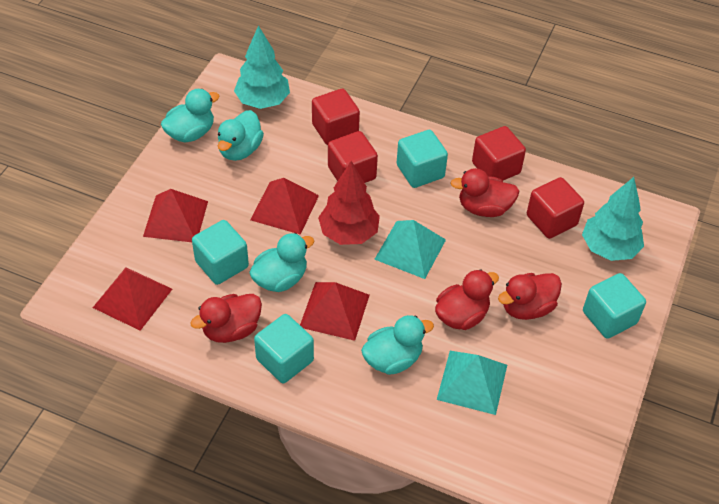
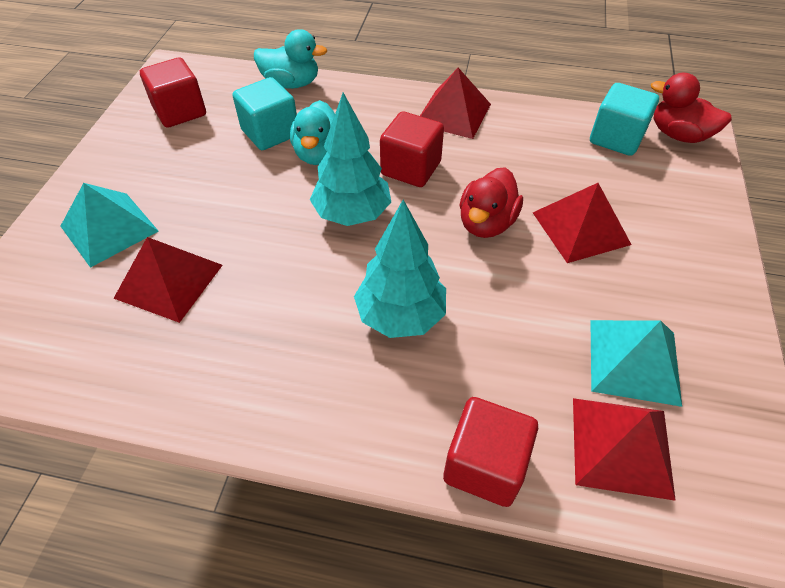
red cube: [312,89,360,145] [328,131,378,183] [472,126,526,181] [527,177,584,239] = 4 -> [140,58,206,128] [380,111,444,187] [443,397,538,507] = 3
red duck: [190,294,262,343] [435,270,499,330] [451,168,519,217] [498,273,562,320] = 4 -> [460,167,523,238] [651,73,732,143] = 2
red tree: [318,161,380,245] = 1 -> none = 0
turquoise cube: [192,220,249,285] [254,314,314,383] [397,130,448,188] [583,273,646,339] = 4 -> [233,77,297,150] [590,83,659,156] = 2
turquoise duck: [161,89,220,143] [218,110,264,161] [249,233,314,292] [361,315,434,375] = 4 -> [254,29,327,89] [290,100,335,165] = 2

